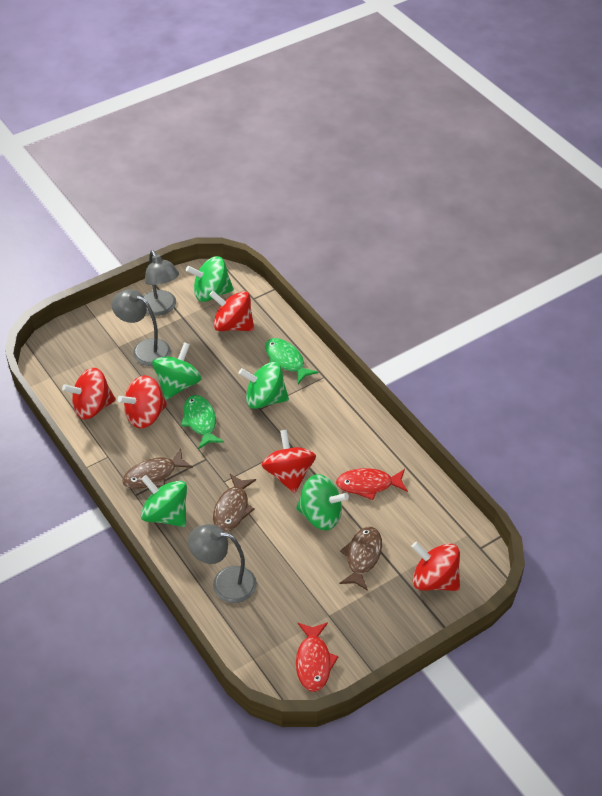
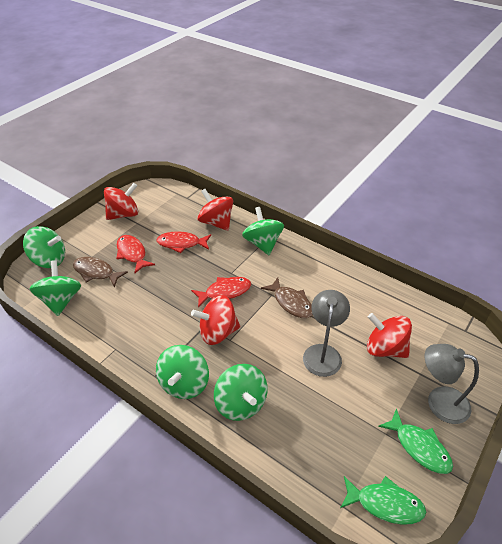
brown fish: [122,448,193,489] [213,474,256,532] [339,527,382,591] = 3 -> [73,257,128,287] [261,277,313,318] = 2
grey lamp: [111,289,171,366] [143,250,179,316] [188,524,257,603] = 3 -> [303,290,350,377] [424,344,479,424] = 2
red fish: [296,622,338,692] [336,468,408,500] = 2 -> [116,235,155,274] [156,231,211,253] [191,277,251,307] = 3
red spinning top: [62,368,116,420] [118,375,167,428] [209,291,254,331] [262,430,316,493] [411,542,460,591] = 5 -> [104,183,138,220] [191,295,240,345] [197,189,233,231] [367,313,412,358] = 4

